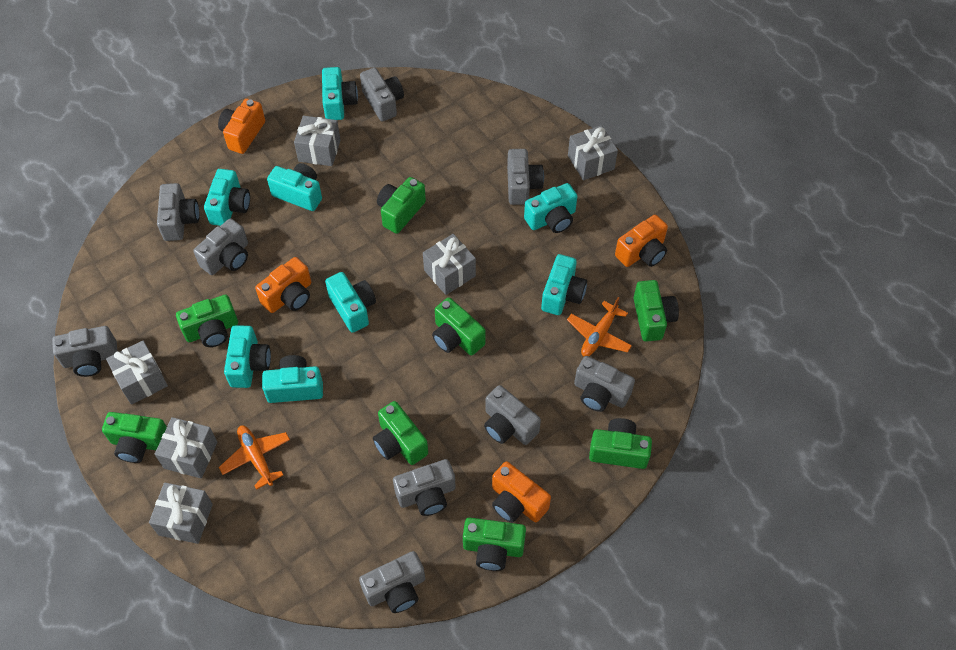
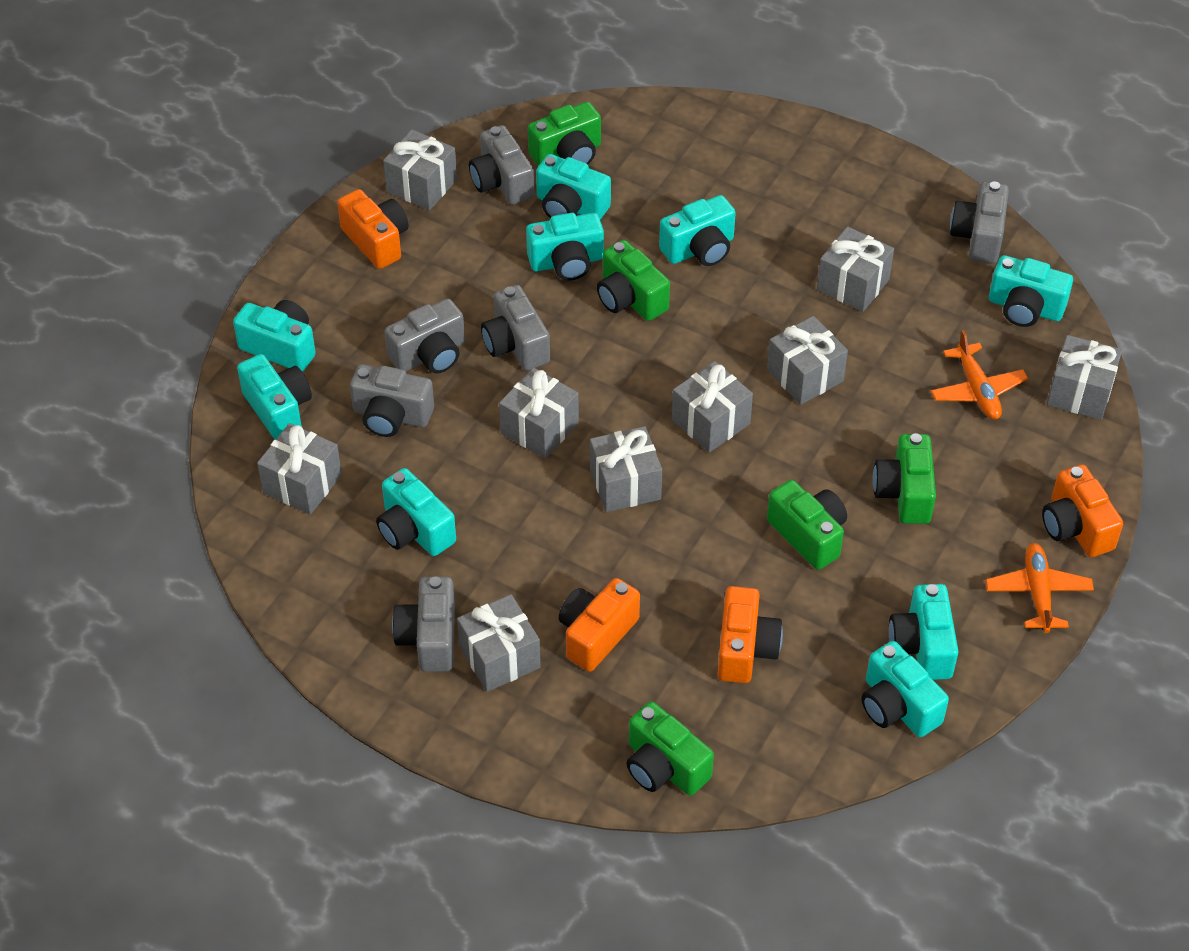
green camera: [102,412,167,463] [176,295,238,347] [373,401,428,465] [377,177,426,234] [432,297,486,356] [463,518,526,571] [589,418,652,469] [633,280,679,342] = 8 -> [528,102,601,166] [597,240,670,321] [626,702,714,796] [767,480,847,570] [873,433,936,524] = 5
grey camera: [52,326,117,377] [157,183,200,241] [193,218,248,275] [359,551,425,613] [360,68,404,121] [393,459,456,516] [484,385,541,445] [507,149,544,205] [574,356,635,412] = 9 -> [350,364,434,437] [384,298,465,373] [392,576,455,672] [469,125,534,205] [481,285,550,370] [950,181,1009,264] = 6
grey gift: [106,340,168,405] [149,482,213,544] [155,417,217,478] [294,116,341,166] [423,234,476,295] [568,125,618,180] = 6 -> [257,423,342,515] [383,129,457,211] [457,594,541,692] [499,368,579,459] [590,426,662,512] [672,361,753,453] [767,316,848,405] [817,226,894,312] [1047,335,1122,420] = 9
turquoise camera: [204,169,250,226] [224,325,271,388] [262,355,323,403] [267,163,322,211] [322,67,358,120] [325,272,376,333] [524,183,577,233] [541,254,587,315] = 8 -> [233,300,316,372] [237,354,312,440] [376,468,456,556] [526,213,604,281] [536,154,611,220] [659,195,736,266] [861,641,949,737] [889,584,959,680] [989,255,1073,327] = 9

